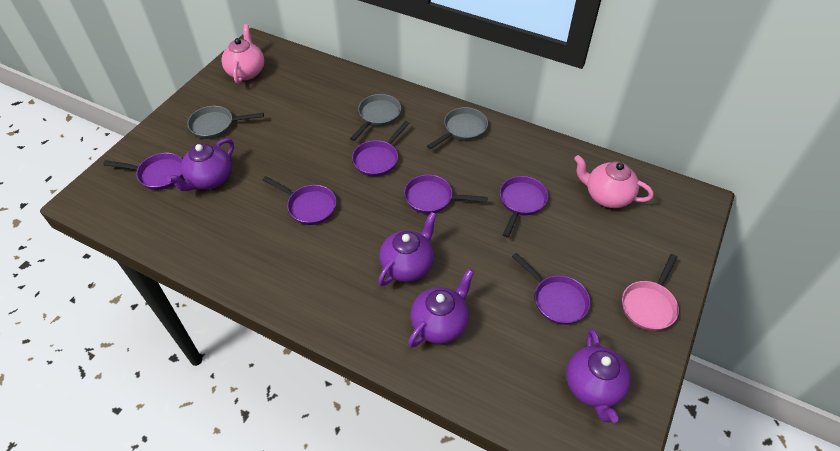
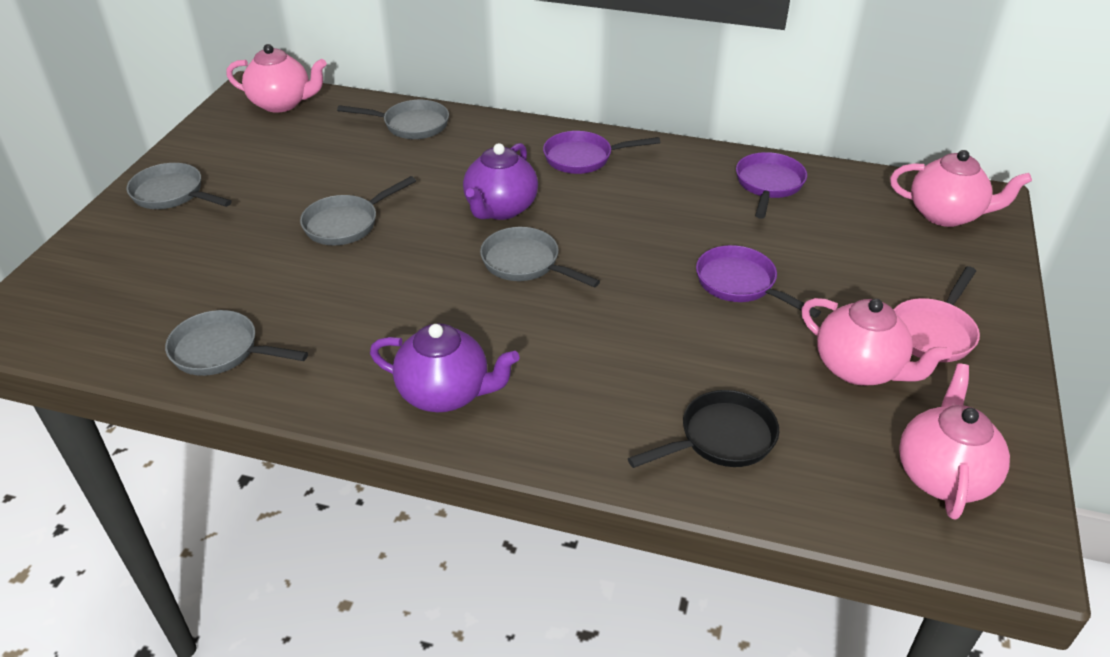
black pan: none = 0 -> [628,390,779,468] = 1
grey pan: [187,106,264,139] [350,94,401,141] [427,107,488,150] = 3 -> [126,163,232,209] [165,310,308,376] [300,176,416,245] [337,100,449,139] [480,227,600,288] = 5
pink teapot: [221,24,264,84] [574,155,654,208] = 2 -> [226,44,327,113] [801,298,952,385] [890,150,1032,227] [899,363,1010,520] = 4
purple pan: [103,153,183,190] [263,176,336,225] [352,121,410,177] [404,174,488,214] [500,176,548,237] [512,253,590,325] = 6 -> [543,131,660,174] [696,245,821,318] [736,152,807,219] = 3
purple teapot: [167,138,234,191] [378,212,437,286] [408,269,474,348] [566,329,631,422] = 4 -> [370,323,520,412] [463,143,538,220] = 2

